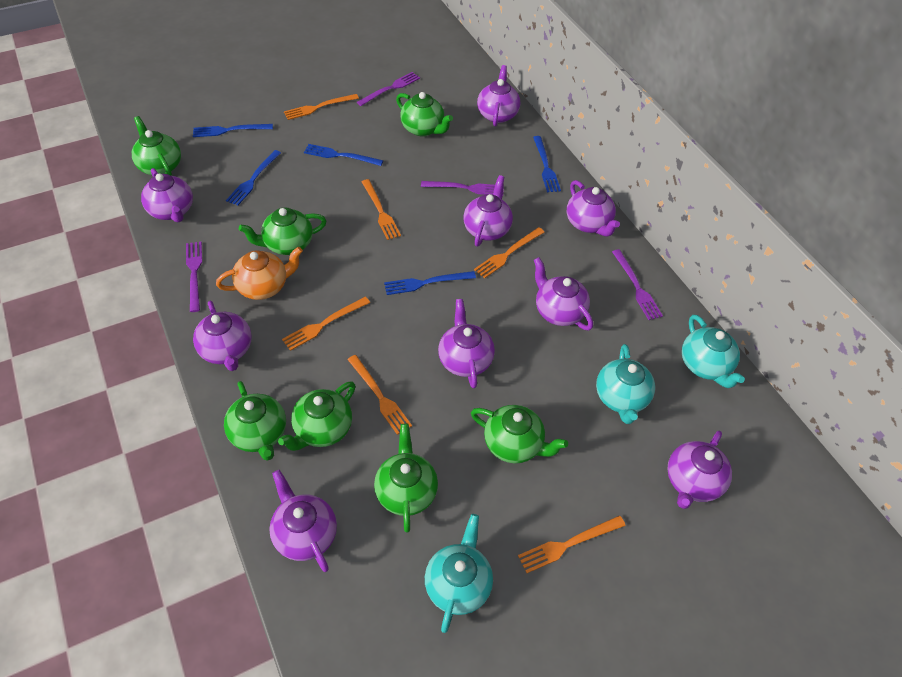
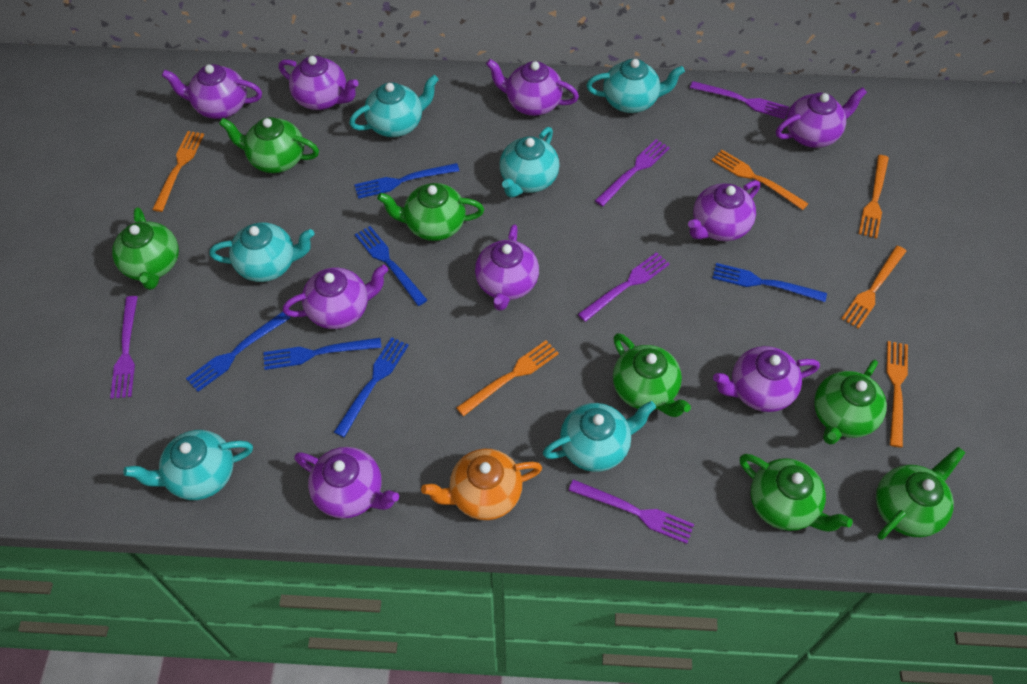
blue fork: [193,124,273,137] [226,150,281,206] [304,144,383,166] [384,271,476,295] [533,136,561,192] = 5 -> [186,312,290,392] [263,338,382,370] [334,337,409,437] [354,163,459,199] [355,226,427,306] [712,263,827,302] = 6
purple fork: [186,242,202,312] [357,72,420,106] [421,181,504,195] [612,249,663,320] = 4 -> [110,296,138,399] [568,479,694,544] [578,252,669,322] [595,139,670,206] [690,81,789,119] = 5
turquoise teapot: [425,514,493,633] [596,344,655,424] [682,315,745,388] = 3 -> [123,430,253,500] [209,223,315,282] [349,75,439,137] [500,127,560,197] [543,401,656,472] [586,59,685,113] = 6

